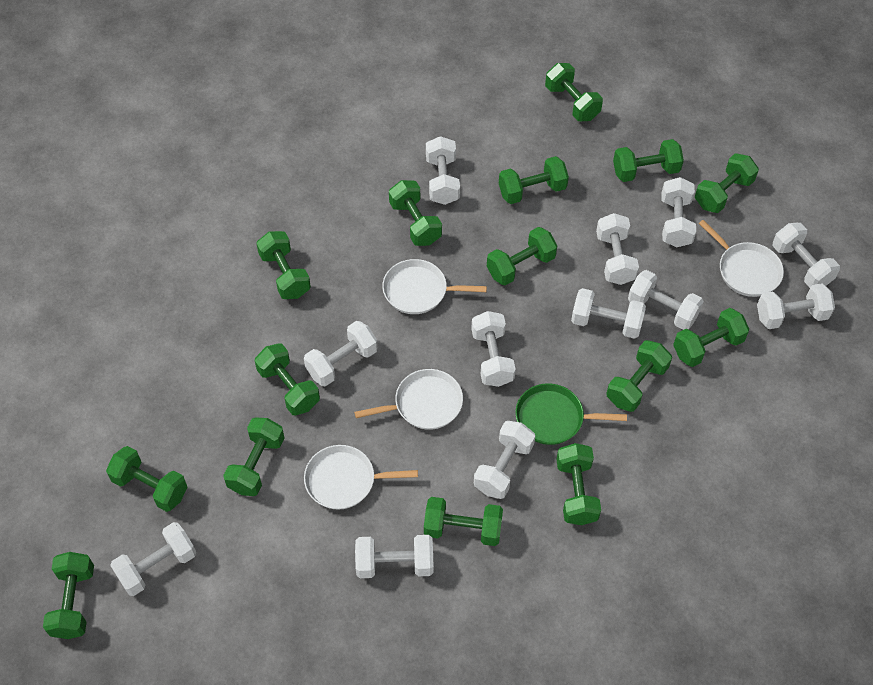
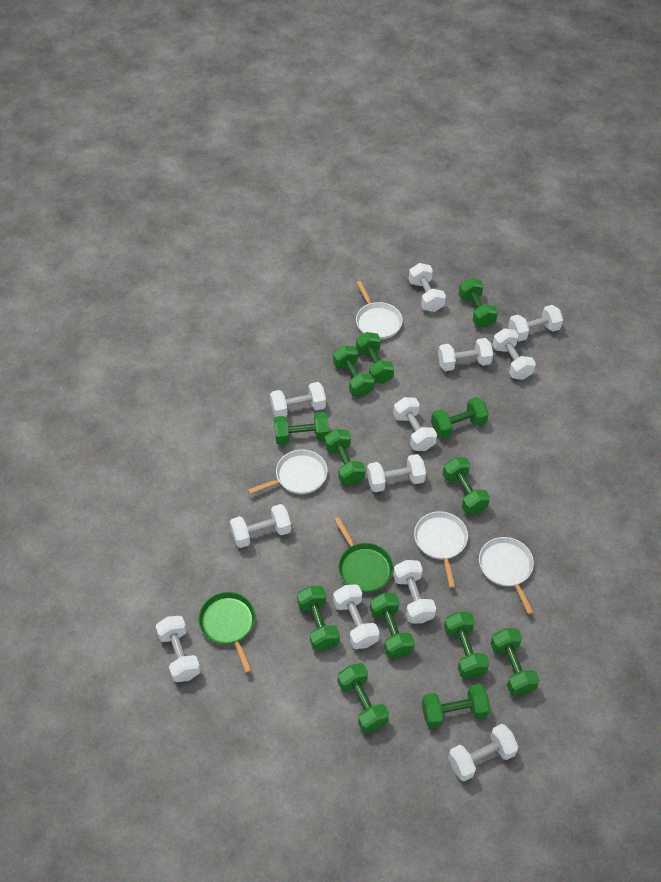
green dumbbell: [43,552,94,639] [106,446,187,512] [223,417,285,496] [255,343,320,415] [256,231,311,299] [389,180,442,246] [424,497,503,546] [487,227,557,285] [499,156,569,204] [545,63,603,121] [556,443,601,525] [606,340,672,412] [613,139,684,182] [673,308,749,367] [695,153,759,213] = 15 -> [274,412,329,445] [297,586,340,651] [325,429,365,485] [333,345,374,397] [338,663,389,733] [356,332,394,384] [370,593,415,658] [422,684,490,729] [431,397,489,438] [443,457,490,514] [444,612,490,678] [459,278,498,328] [490,628,540,696] = 13
green pan: [515,383,627,445] = 1 -> [198,592,255,673] [334,517,393,593] = 2

